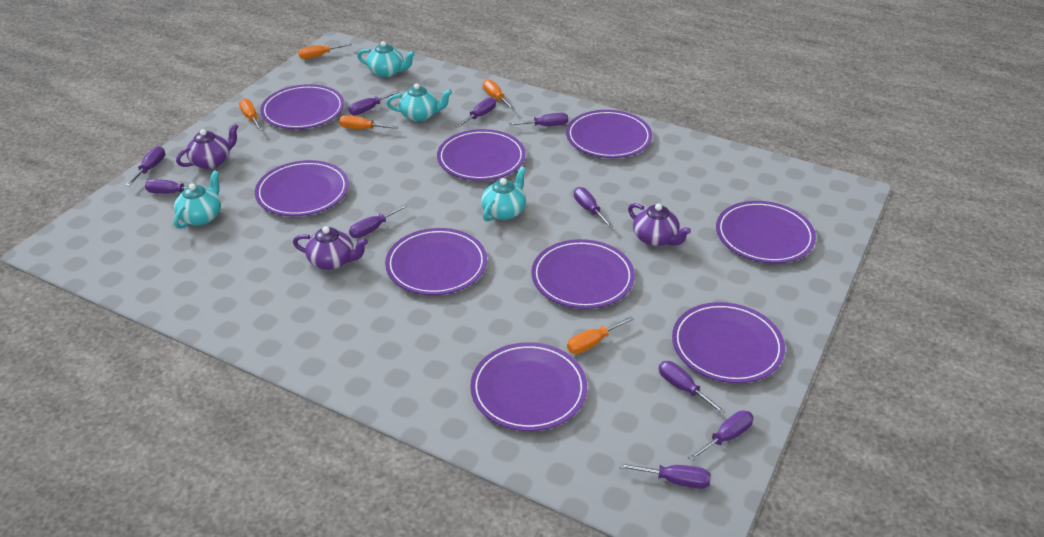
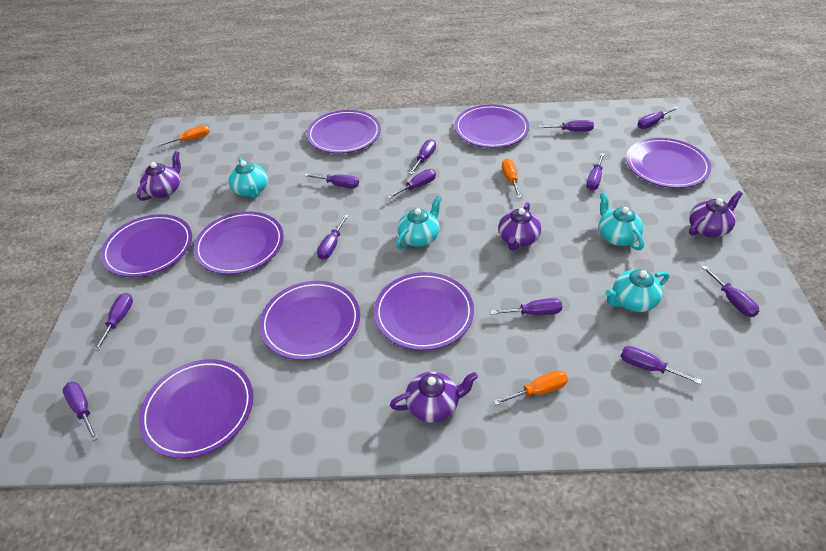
orange screwdriver: [239,98,263,131] [298,43,352,59] [339,115,398,129] [483,79,515,110] [567,316,634,354] = 5 -> [157,125,210,147] [493,370,568,405] [502,159,522,198] = 3
purple plate: [255,160,349,216] [260,84,344,129] [385,228,487,295] [437,129,526,181] [470,342,587,431] [531,239,635,309] [566,110,652,158] [672,302,785,383] [716,201,816,263] = 9 -> [101,214,192,277] [139,359,253,458] [194,211,284,274] [259,281,360,360] [307,110,381,153] [374,272,474,350] [454,104,529,148] [626,138,711,188] = 8
purple screwdriver: [125,146,165,186] [145,179,210,194] [348,90,400,115] [349,204,408,238] [455,97,496,128] [508,113,568,126] [574,187,614,228] [619,463,711,489] [659,361,726,414] [688,410,754,461] = 10 -> [63,382,98,441] [93,293,133,351] [304,173,359,188] [317,214,349,260] [387,169,436,199] [409,139,436,174] [490,298,562,315] [539,120,594,132] [586,153,605,191] [621,346,702,385] [638,107,679,129] [702,266,759,317] = 12
purple teapot: [176,123,239,169] [293,226,368,270] [628,203,691,246] = 3 -> [136,151,181,201] [390,372,478,423] [498,202,541,251] [689,191,743,237] = 4

